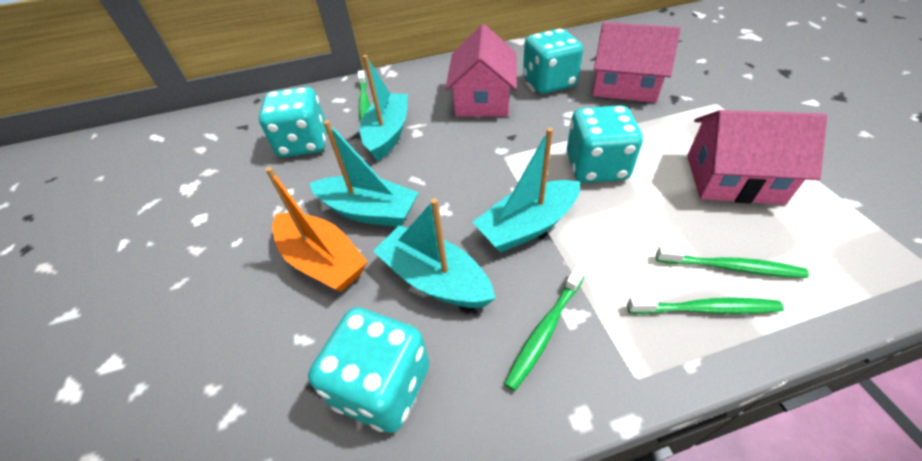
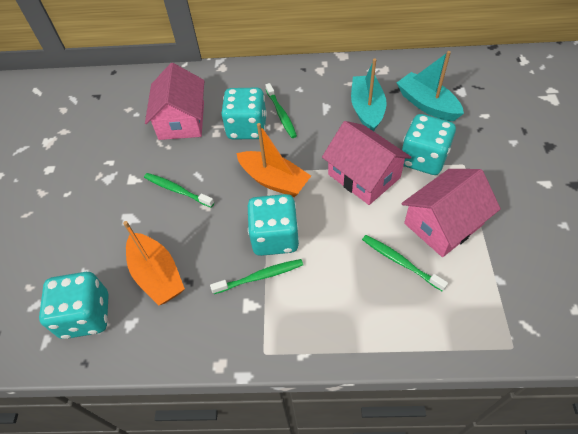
orange boat: [265,167,368,292] = 1 -> [123,221,185,306] [236,123,311,197] = 2
turquoise boat: [309,120,419,227] [360,55,408,161] [373,198,496,308] [473,128,580,253] = 4 -> [351,59,386,131] [397,51,464,121] = 2

